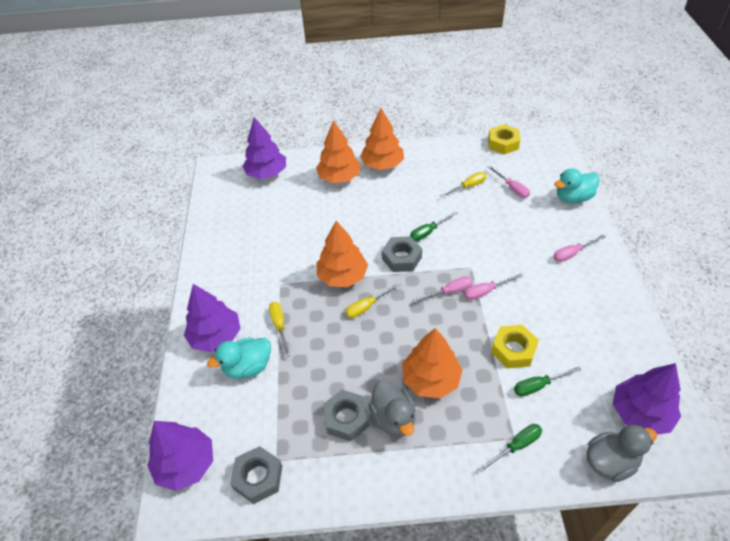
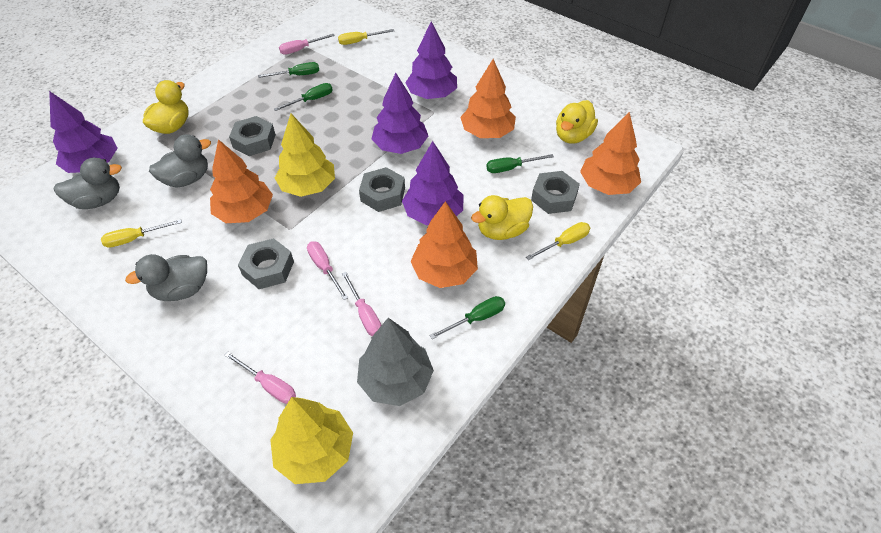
green screwdriver: [410,211,458,241] [478,424,542,472] [514,366,582,396] = 3 -> [258,62,319,78] [274,83,333,111] [430,296,505,339] [486,154,554,173] = 4
grey duck: [368,380,415,437] [587,425,657,482] = 2 -> [54,158,122,209] [125,254,207,301] [149,134,211,188] = 3
grey nut: [230,446,282,504] [323,390,370,442] [382,236,422,272] = 3 -> [229,116,276,156] [238,238,294,289] [359,167,405,212] [531,171,580,214] = 4
grey tree: none = 0 -> [357,318,434,406] = 1
turquoise duck: [207,337,271,379] [554,168,600,203] = 2 -> none = 0
yellow duck: none = 0 -> [143,80,189,134] [471,195,533,240] [556,100,598,144] = 3
yellow nut: [488,124,520,154] [491,325,539,368] = 2 -> none = 0
yellow tree: none = 0 -> [270,397,353,484] [275,114,335,197] = 2

